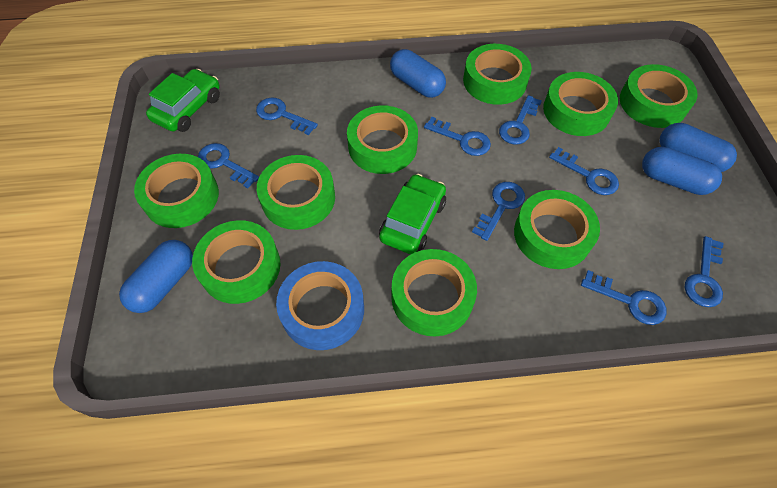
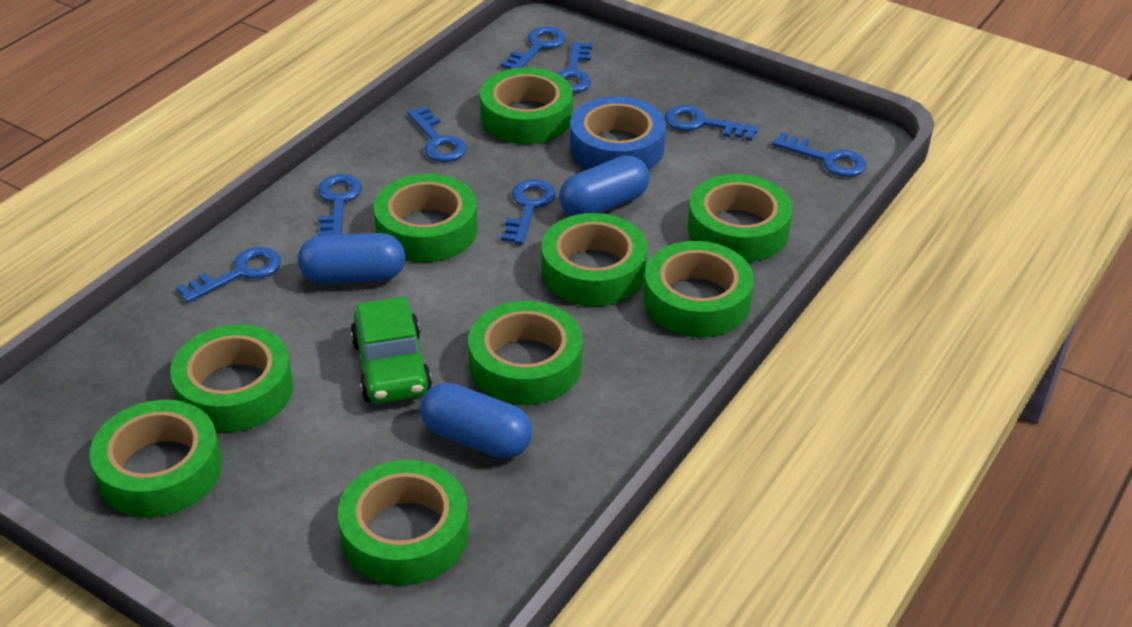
blue capsule: [119,240,193,313] [390,49,446,98] [642,147,722,195] [660,123,737,172] = 4 -> [298,233,405,284] [420,382,532,459] [559,155,650,216] = 3
green car: [146,69,220,132] [379,174,446,254] = 2 -> [350,297,432,403] = 1

